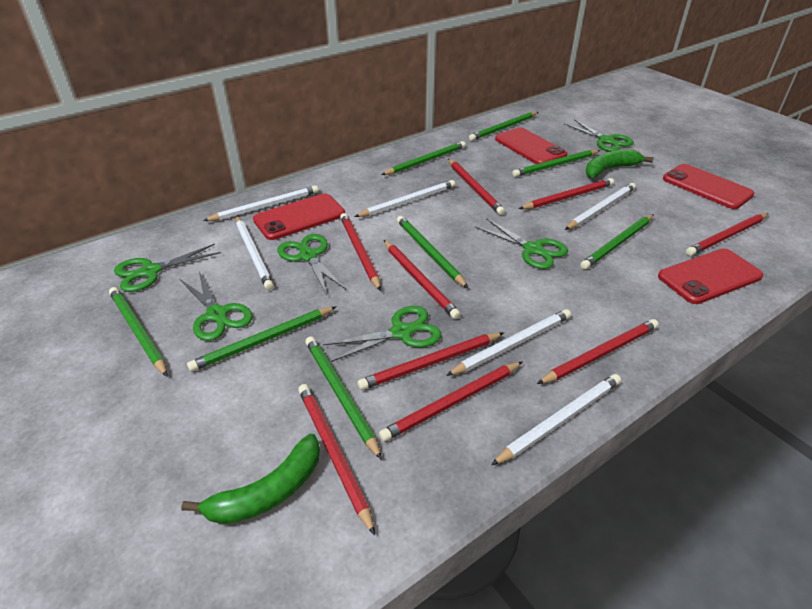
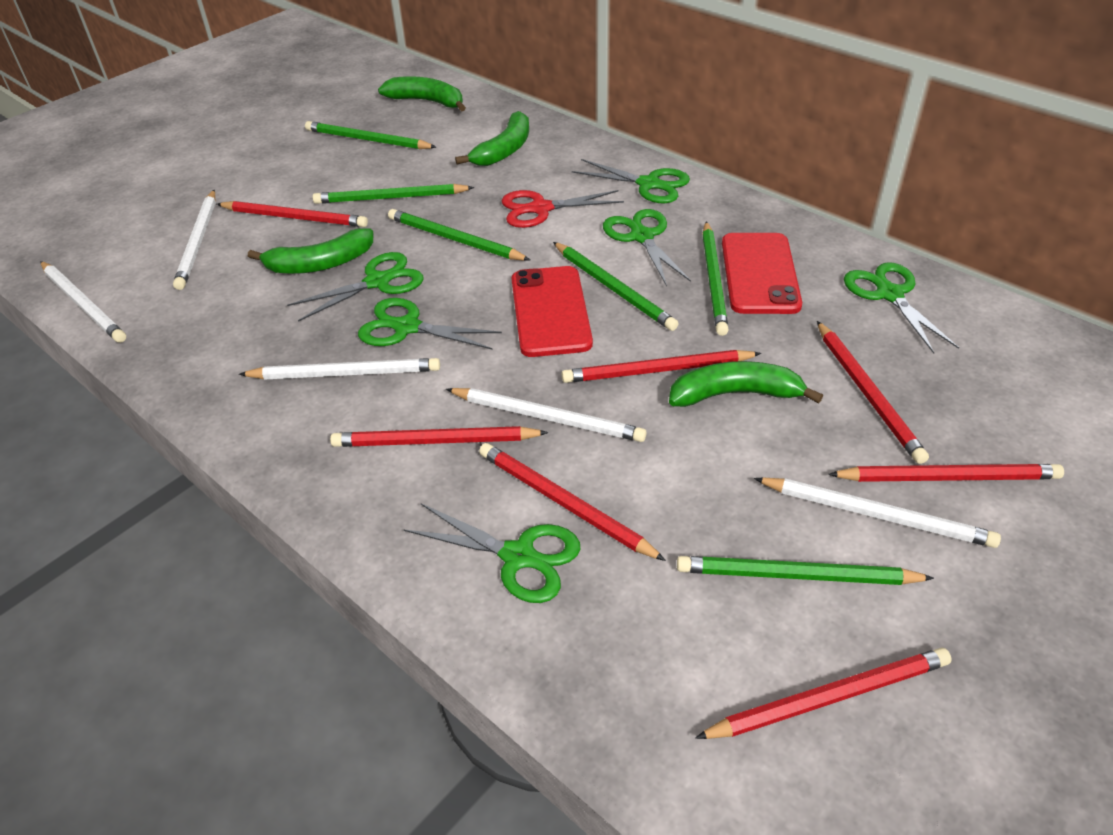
green banana: [181,434,320,524] [586,149,654,178] = 2 -> [248,228,373,274] [378,76,466,112] [455,111,529,166] [669,361,823,407] = 4
green pencil: [109,287,168,377] [187,306,337,372] [305,336,382,460] [381,141,466,175] [397,216,468,288] [469,112,538,141] [512,150,600,177] [580,214,654,269] = 8 -> [305,121,436,149] [312,184,474,204] [388,209,530,261] [553,242,679,331] [677,556,934,585] [702,221,729,336] = 6
red pencil: [298,384,375,535] [340,213,381,291] [357,333,504,390] [379,361,523,442] [384,240,461,319] [448,159,505,215] [519,178,614,209] [537,319,659,384] [686,213,769,256] = 9 -> [217,201,368,227] [330,426,548,447] [479,443,666,561] [562,350,761,383] [695,648,952,739] [817,321,929,464] [828,464,1064,482] = 7
red phone: [253,193,345,240] [495,128,567,164] [658,249,763,304] [663,164,755,209] = 4 -> [512,266,593,357] [722,233,802,314] = 2
red scissors: none = 0 -> [501,190,624,228] = 1
white pencil: [203,185,319,221] [236,216,274,290] [354,180,456,217] [446,309,571,376] [491,374,621,465] [565,183,636,230] = 6 -> [40,261,126,343] [173,190,216,290] [239,358,440,380] [446,388,646,442] [754,478,1001,548] = 5

